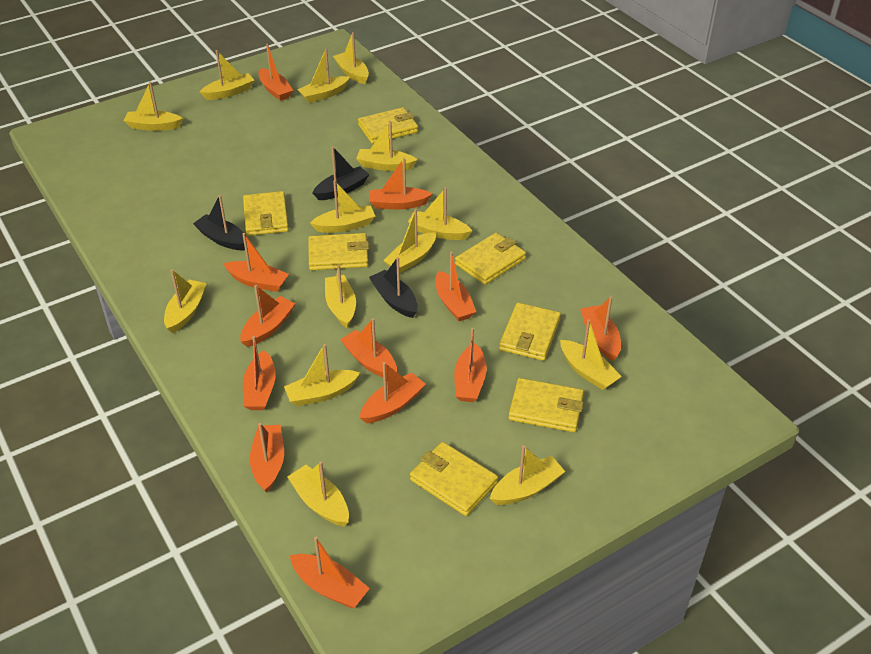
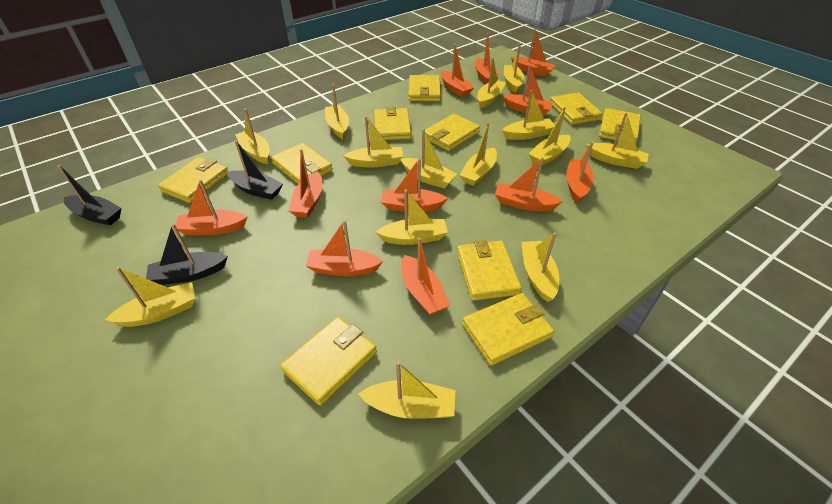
orange boat: [223,233,289,292] [240,285,295,347] [243,336,276,410] [250,423,284,493] [259,44,293,101] [290,537,370,608] [340,318,397,377] [360,362,426,423] [369,158,432,209] [435,252,476,321] [454,328,487,402] [580,296,621,361] = 12 -> [175,180,247,235] [289,149,322,218] [306,220,383,276] [381,158,448,212] [401,238,450,315] [441,44,474,97] [475,33,499,84] [495,157,563,211] [502,65,554,116] [511,29,556,77] [566,142,594,203] = 11
yellow wallet: [243,191,289,236] [309,233,369,270] [358,107,418,144] [410,442,498,516] [455,233,526,285] [499,303,561,361] [508,378,584,432] = 7 -> [158,157,229,203] [271,143,333,184] [280,317,377,406] [374,107,411,140] [408,75,441,101] [425,114,480,151] [457,239,522,301] [462,293,554,365] [550,93,602,125] [599,108,641,142] = 10

